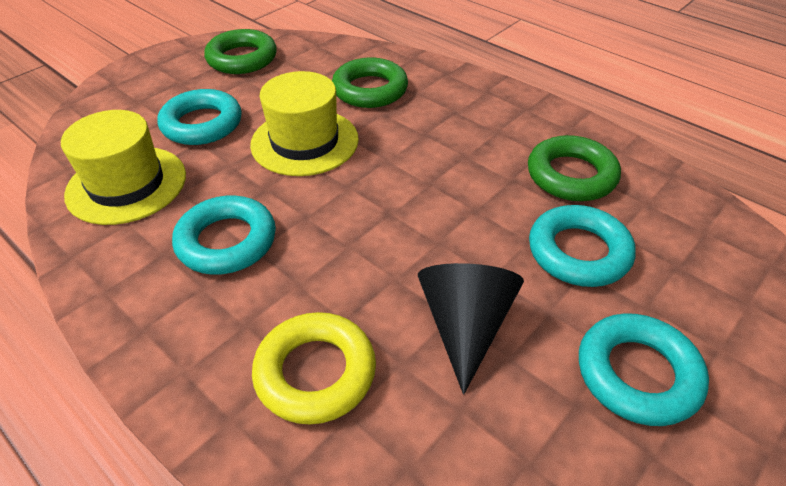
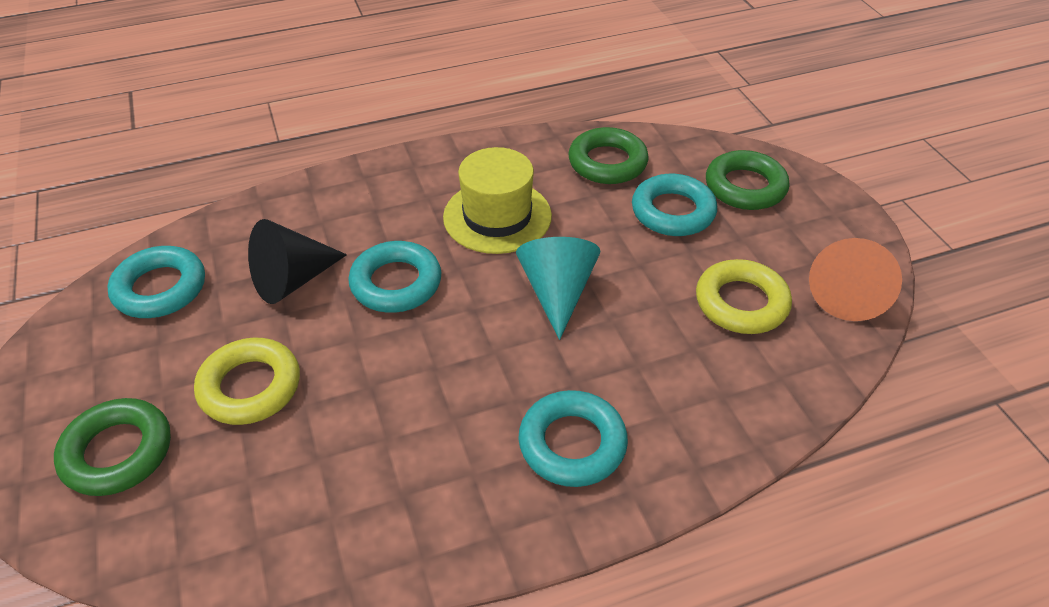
orange cone: none = 0 -> [809,238,902,321] = 1
turquoise cone: none = 0 -> [516,237,600,340] = 1
yellow hat: [61,110,186,225] [250,71,359,176] = 2 -> [443,147,552,254] = 1
yellow ring: [252,312,376,425] = 1 -> [194,338,300,425] [696,259,792,334] = 2

